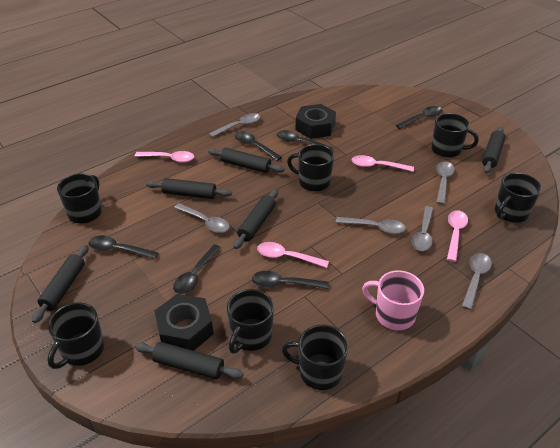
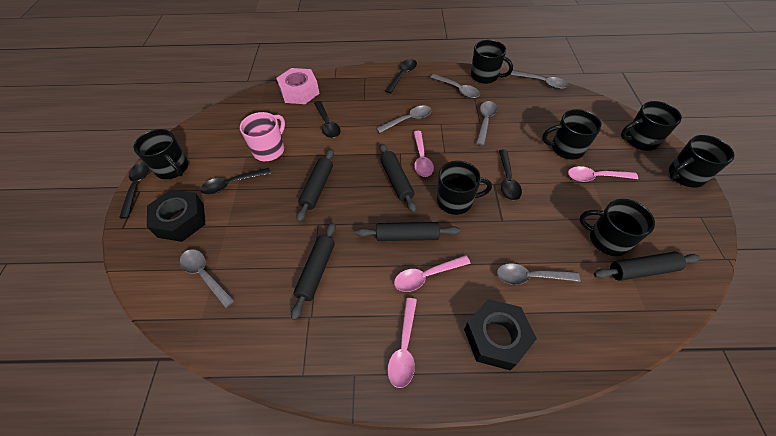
black rolling pin: [32,245,88,323] [134,342,244,379] [146,178,232,199] [208,148,285,173] [234,189,278,249] [482,127,505,173] = 6 -> [291,222,336,320] [296,149,334,222] [356,222,460,241] [379,144,416,213] [594,252,700,281] = 5
black spoon: [89,235,159,259] [173,244,221,294] [235,131,282,161] [252,271,329,289] [277,130,333,150] [396,106,443,129] = 6 -> [119,162,150,218] [200,168,271,194] [314,101,340,138] [385,59,417,93] [499,150,522,201] = 5
pink nut: none = 0 -> [276,68,320,104] = 1

